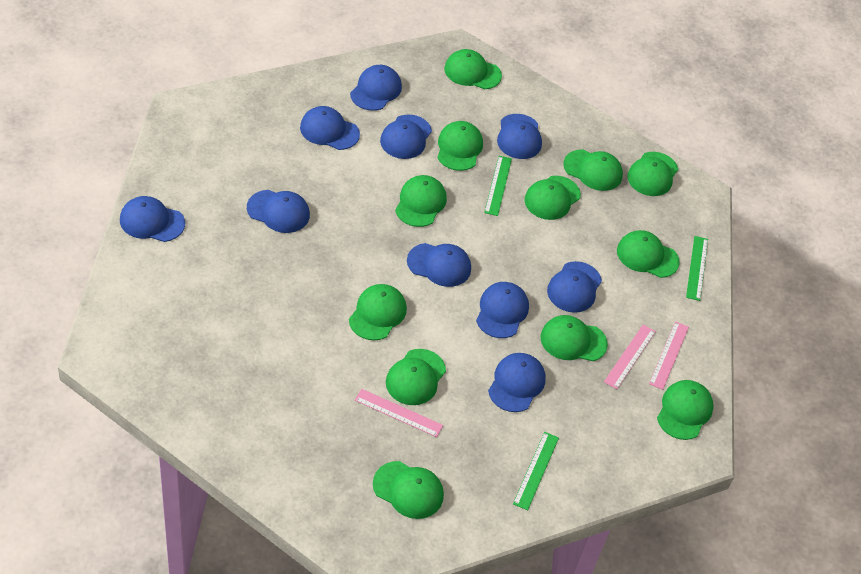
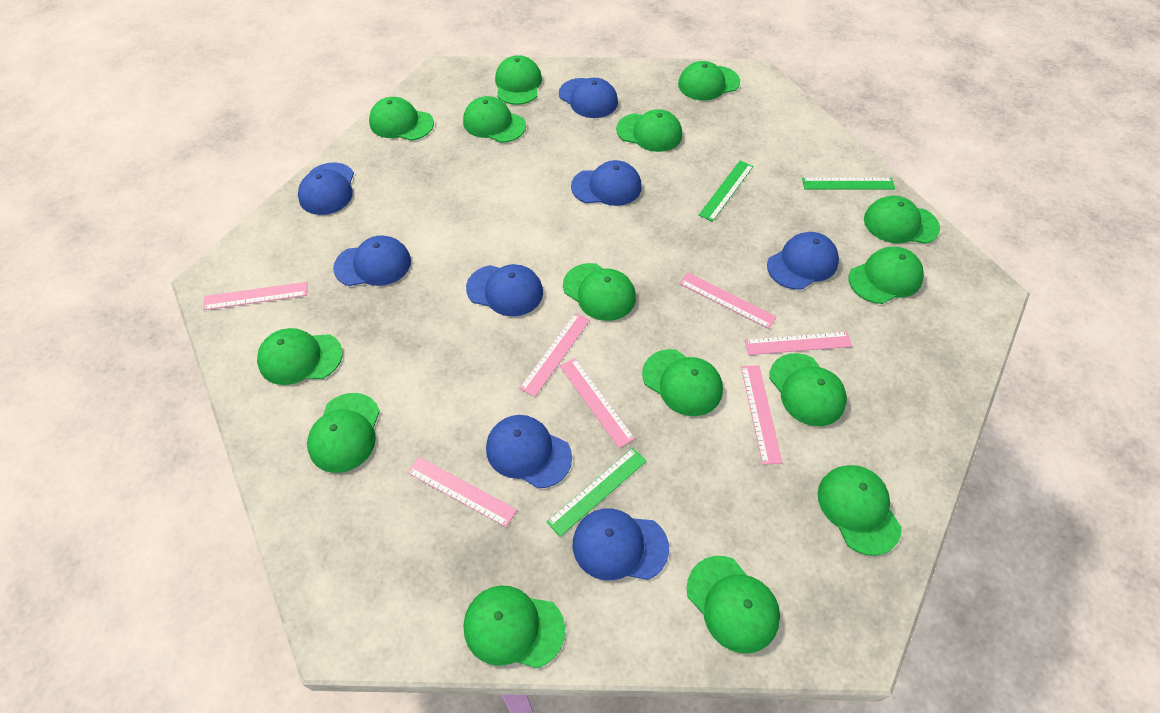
blue cap: [120,196,185,242] [247,190,310,233] [300,106,360,150] [350,65,402,111] [380,114,432,159] [407,243,471,287] [476,282,529,338] [488,353,545,412] [497,114,542,159] [547,261,602,313] = 10 -> [298,162,354,215] [333,235,411,286] [466,264,543,317] [486,415,572,488] [559,78,618,118] [571,160,642,206] [573,509,669,580] [767,232,839,290] = 8
green cap: [349,284,407,340] [373,461,444,519] [386,349,446,405] [395,175,447,227] [438,121,483,171] [444,49,502,89] [524,176,581,220] [541,315,608,361] [563,150,623,191] [617,230,680,278] [627,152,678,196] [657,380,714,440] = 12 -> [257,328,343,385] [307,393,380,473] [369,97,434,141] [463,96,526,143] [463,585,565,668] [495,55,542,105] [563,263,636,321] [616,109,682,152] [642,349,723,416] [678,61,740,101] [687,556,780,653] [769,353,847,426] [818,465,902,556] [849,247,924,304] [864,196,940,244] = 15
pink ruler: [355,389,443,437] [604,325,656,389] [649,321,689,390] = 3 -> [203,282,307,310] [407,457,517,527] [519,313,590,397] [560,358,635,448] [679,272,777,329] [741,365,782,465] [745,332,852,355] = 7

